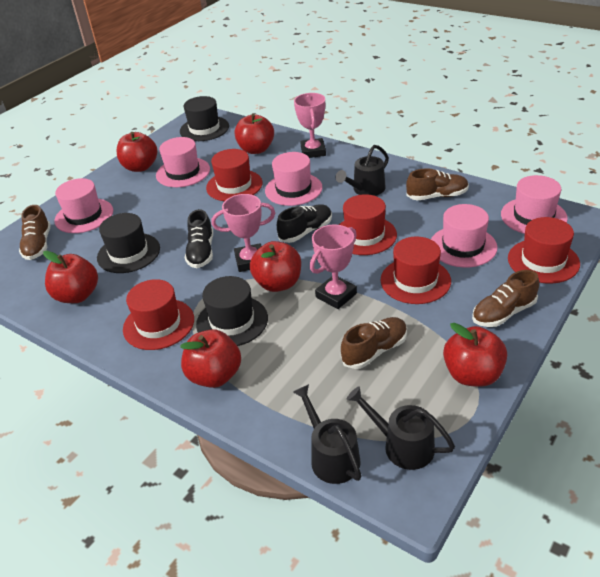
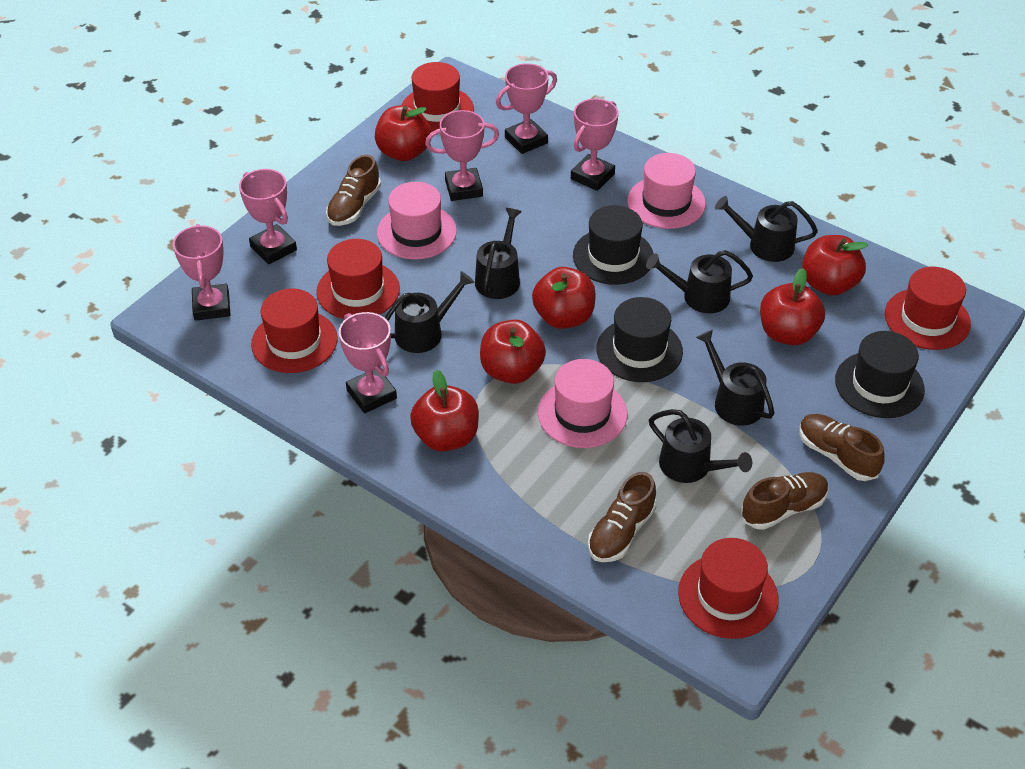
black shoe: [185,209,213,268] [277,204,332,243] = 2 -> none = 0
black watering can: [293,384,362,484] [335,145,389,196] [346,386,455,470] = 3 -> [385,271,474,353] [475,208,522,299] [646,250,753,313] [649,409,752,483] [696,330,774,426] [715,196,818,262] = 6
pink hat: [54,178,113,233] [156,137,210,187] [265,152,323,206] [431,204,497,268] [501,175,568,234] = 5 -> [377,182,457,259] [538,359,627,448] [627,153,706,229] = 3
pink trophy: [212,194,275,272] [294,93,326,158] [310,224,357,309] = 3 -> [173,224,230,321] [239,169,297,264] [339,312,397,413] [425,110,499,201] [496,63,557,154] [571,99,619,191] = 6

